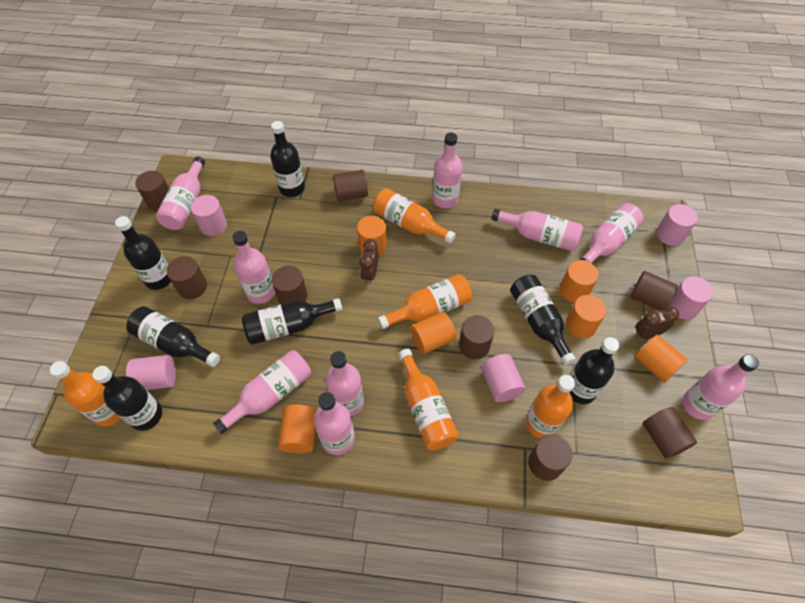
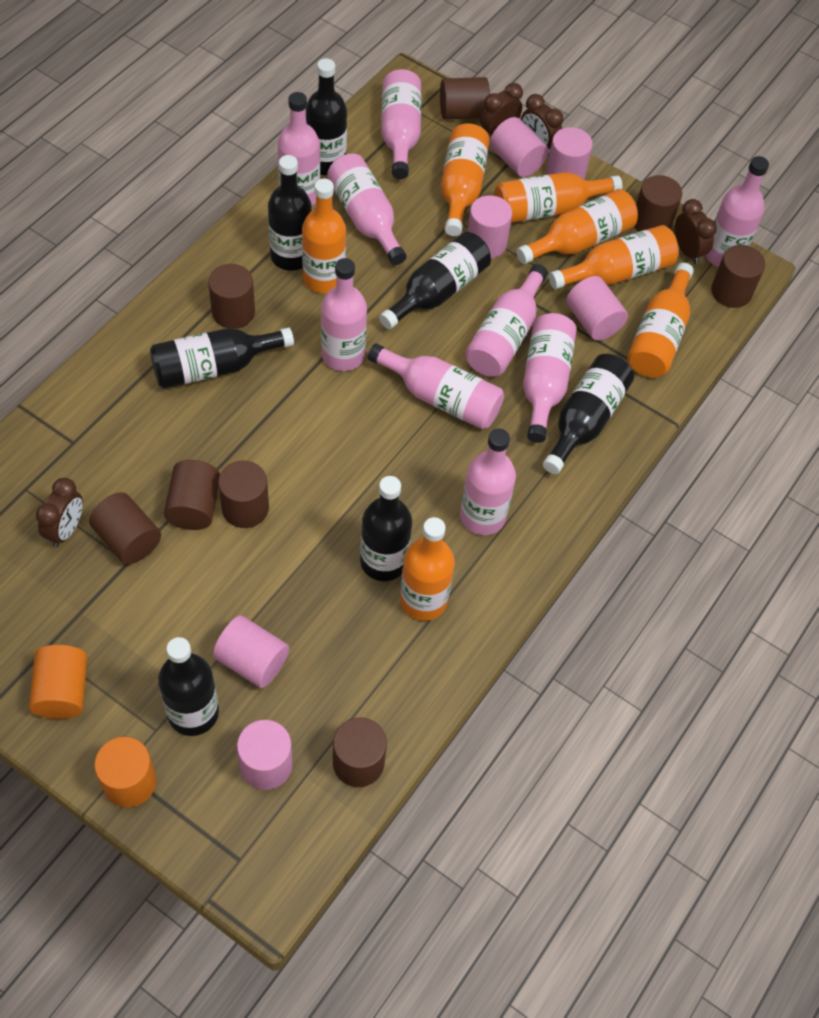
brown clock: [359,239,378,284] [635,306,679,339] = 2 -> [36,478,83,547] [480,83,523,137] [521,94,563,155] [675,199,717,264] = 4
orange bottle: [50,361,121,426] [373,188,456,244] [378,274,472,329] [398,349,459,451] [526,375,575,439] = 5 -> [302,179,346,293] [400,517,455,621] [441,124,490,236] [494,172,622,223] [516,189,638,264] [549,225,679,289] [627,263,694,377] = 7
orange cylinder: [278,404,317,453] [357,216,387,256] [410,312,456,354] [560,260,599,303] [566,295,606,338] [635,335,687,383] = 6 -> [29,645,87,719] [94,737,156,807] = 2
pink cylinder: [126,355,176,390] [190,195,227,236] [481,354,526,402] [657,204,698,246] [669,276,713,320] = 5 -> [213,615,289,688] [237,720,293,790] [467,195,512,258] [490,117,548,177] [546,127,593,179] [566,276,628,341] = 6

